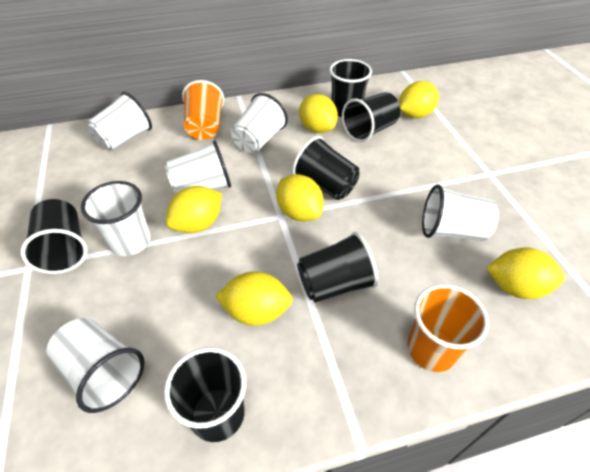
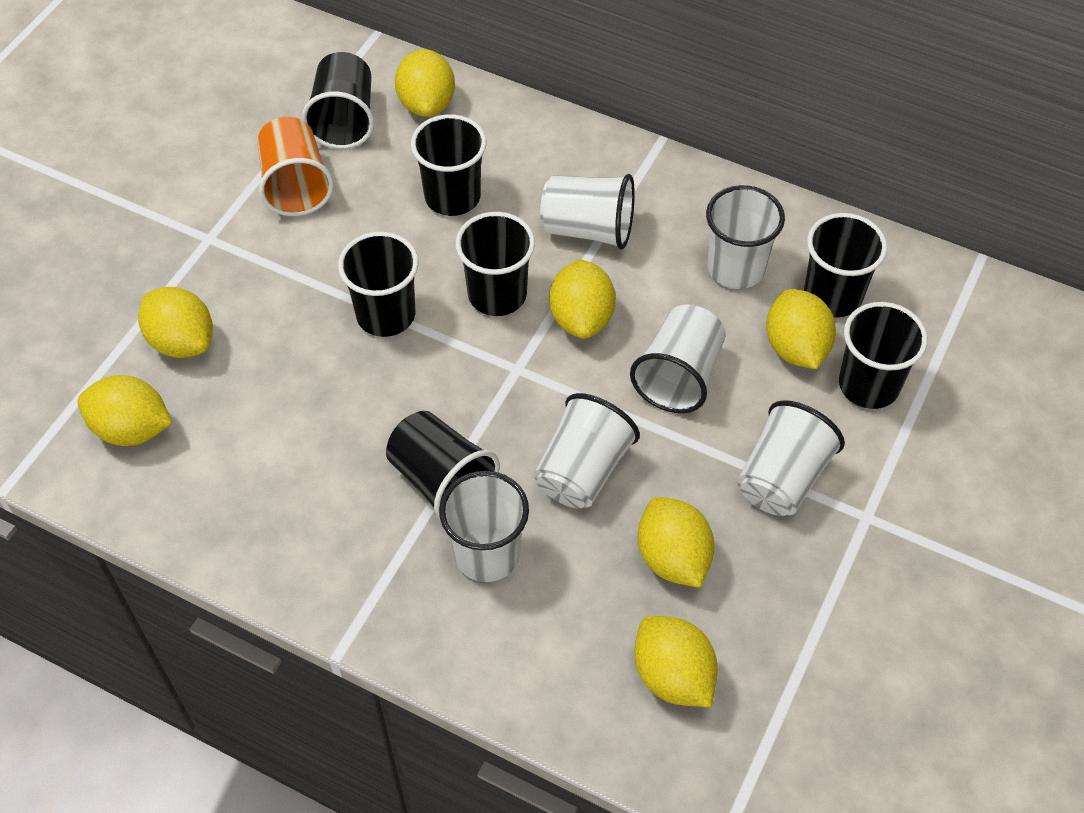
black cup: [21,199,88,274] [164,347,246,442] [292,136,360,200] [297,232,378,303] [329,59,372,117] [342,92,400,142] = 6 -> [302,52,374,149] [338,232,418,337] [386,411,500,519] [411,114,486,216] [456,212,535,316] [804,213,887,317] [839,302,928,409] = 7
orange cup: [182,80,224,140] [407,284,489,372] = 2 -> [257,117,334,216] = 1
yellow lemon: [166,186,222,233] [215,271,293,326] [276,174,324,221] [299,94,338,133] [399,81,439,118] [486,247,565,299] = 6 -> [77,375,172,446] [138,287,213,358] [395,49,455,117] [549,259,616,339] [634,616,718,707] [638,497,715,588] [766,289,836,369] = 7

